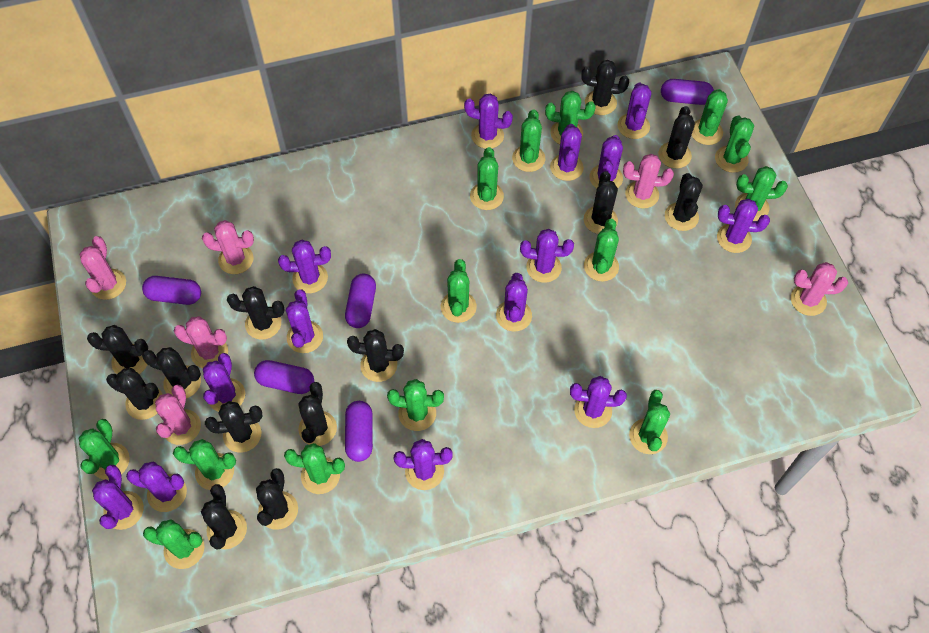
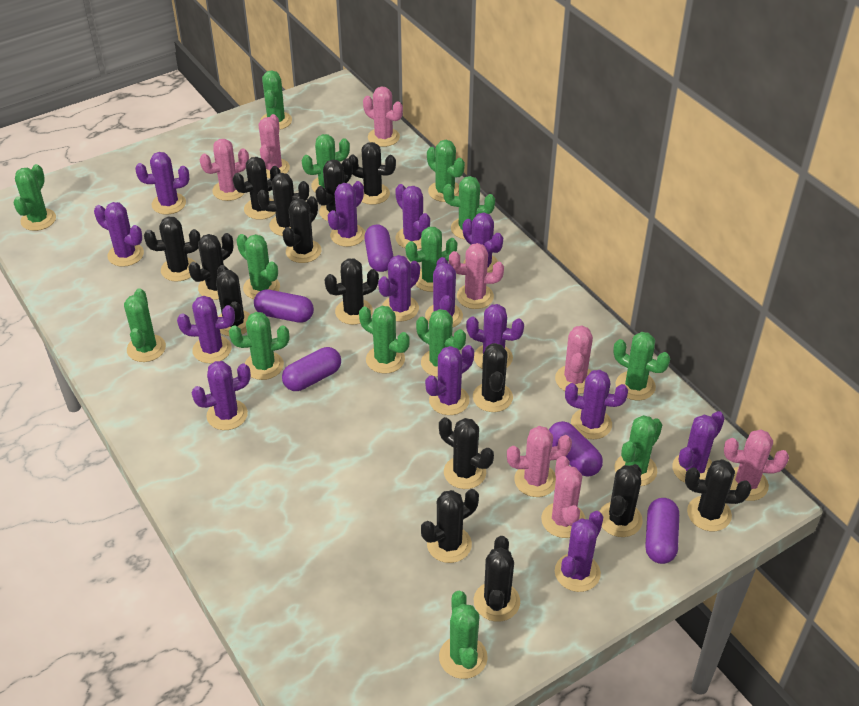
black cactus: [87,325,148,374] [106,368,162,420] [142,347,201,398] [201,484,247,549] [205,401,263,453] [227,286,285,340] [256,468,298,530] [298,382,337,446] [347,329,404,382] [581,60,629,115] [584,171,618,234] [658,106,695,168] [665,173,703,231] = 13 -> [144,216,201,282] [189,233,234,300] [216,265,250,336] [233,157,281,220] [257,173,309,236] [282,196,321,263] [315,158,353,221] [325,258,379,325] [348,142,396,205] [421,489,479,563] [439,417,494,489] [473,343,513,412] [474,536,520,622] [599,464,643,537] [685,459,751,531] = 15
pink cactus: [79,236,126,300] [155,385,201,445] [173,316,228,368] [202,220,254,274] [623,154,674,208] [791,262,848,316] = 6 -> [200,139,249,201] [259,114,290,178] [363,86,403,147] [449,243,504,309] [507,426,572,497] [541,456,585,538] [555,325,593,394] [724,429,789,501] = 8

